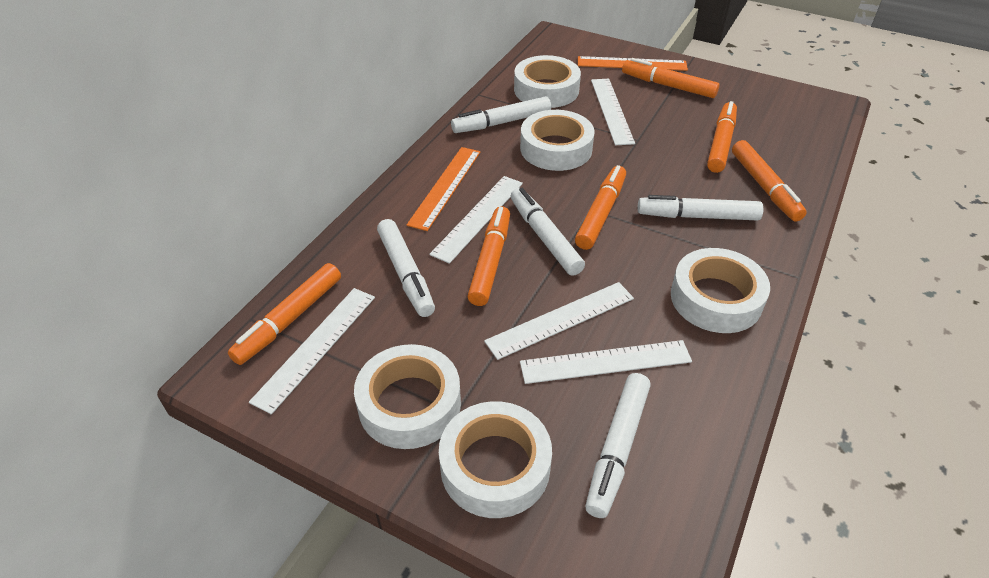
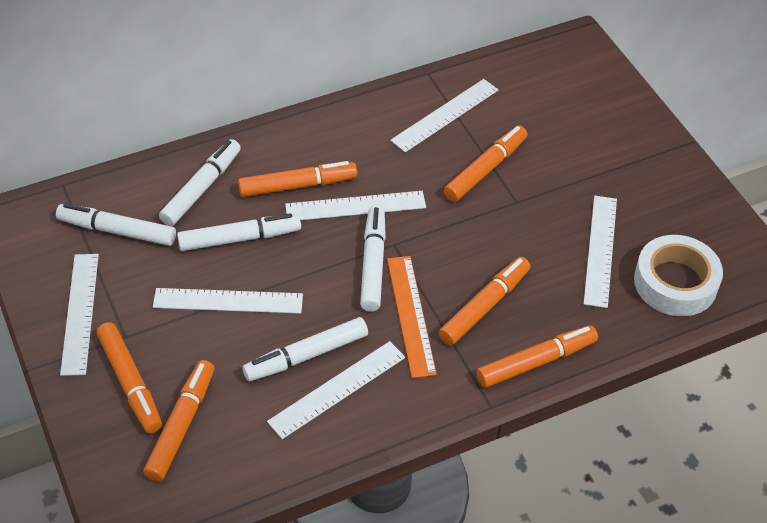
orange ruler: [407,147,480,231] [578,56,688,71] = 2 -> [387,256,437,378] = 1
white ruler: [249,288,375,414] [430,176,523,264] [484,282,634,360] [520,340,692,384] [591,79,635,146] = 5 -> [60,254,99,376] [153,288,303,314] [267,341,405,439] [285,191,426,220] [390,79,498,152] [584,196,617,308] = 6
white tape: [354,344,461,449] [439,401,552,518] [514,55,581,108] [520,110,595,171] [671,248,770,333] = 5 -> [634,235,723,316] = 1

